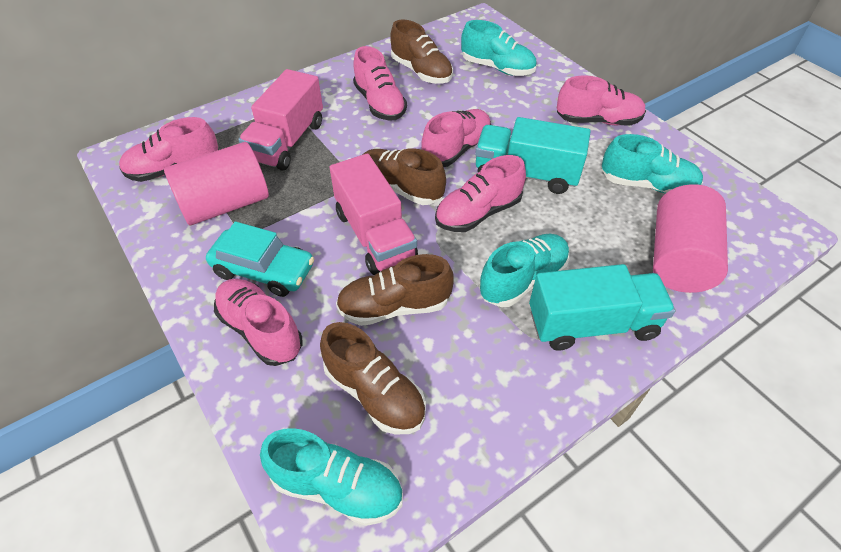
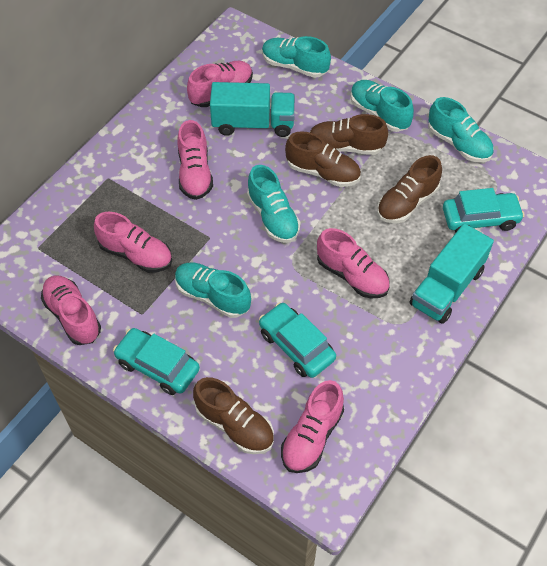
pink cylinder: [164,142,269,225] [653,184,728,293] = 2 -> none = 0
pink truck: [238,69,323,171] [329,153,418,275] = 2 -> none = 0
turquoise car: [206,221,314,297] = 1 -> [113,328,200,395] [259,302,336,378] [443,188,525,233] = 3
turquoise shoe: [260,428,403,526] [461,20,537,76] [479,234,570,307] [602,134,703,193] = 4 -> [175,263,251,318] [247,165,301,243] [262,36,331,78] [350,80,414,132] [428,97,493,162] = 5

